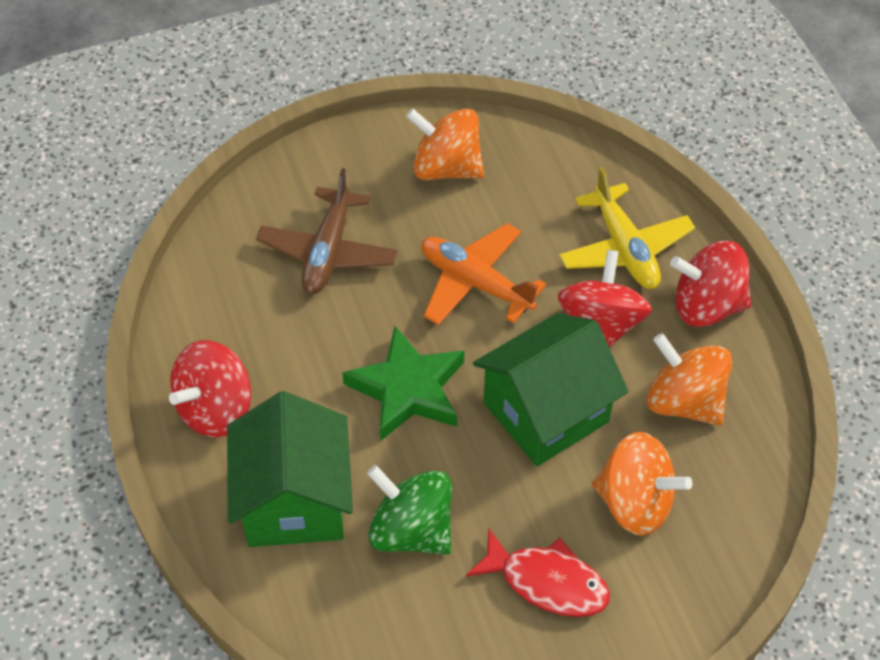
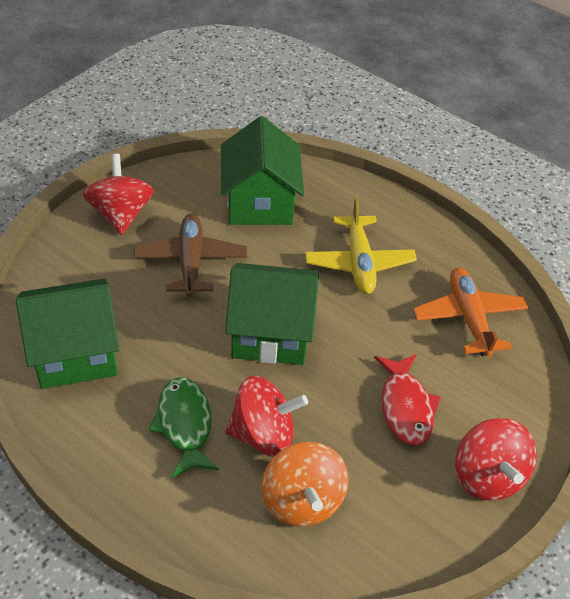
green fish: none = 0 -> [149,377,219,478] = 1
green house: [227,391,353,547] [473,313,628,466] = 2 -> [16,278,120,389] [221,116,304,225] [225,263,319,365] = 3
green spinning top: [367,465,452,555] = 1 -> none = 0
green star: [342,326,464,441] = 1 -> none = 0
orange spinning top: [406,108,484,180] [592,432,692,536] [647,333,732,426] = 3 -> [261,442,349,527] = 1

